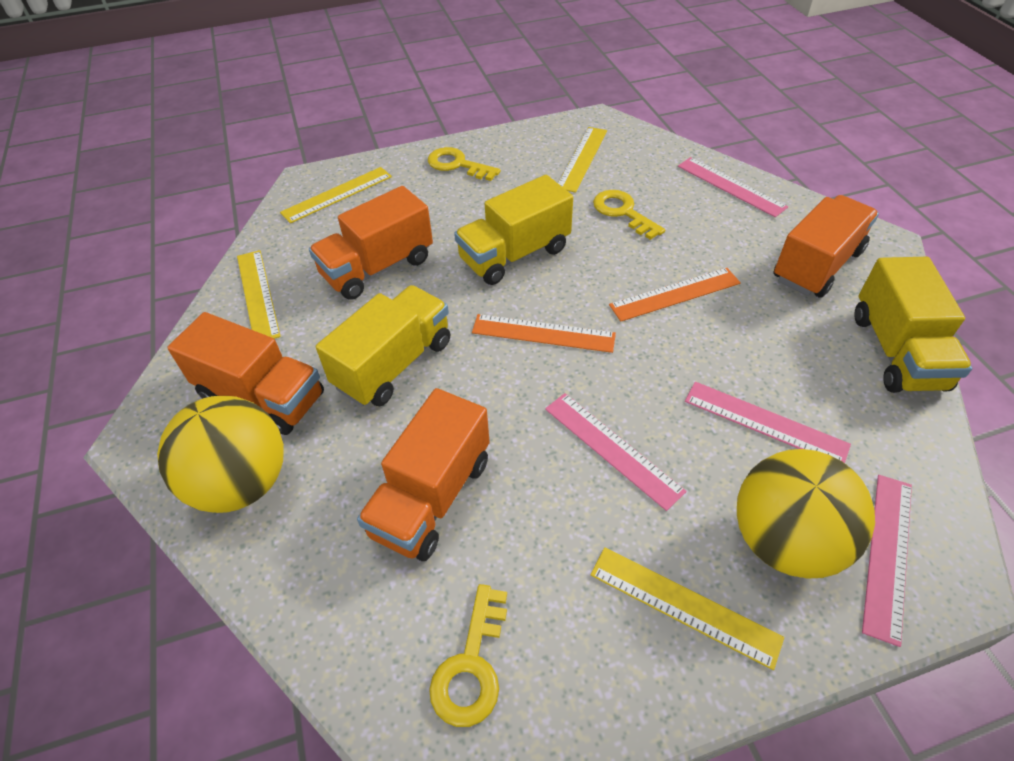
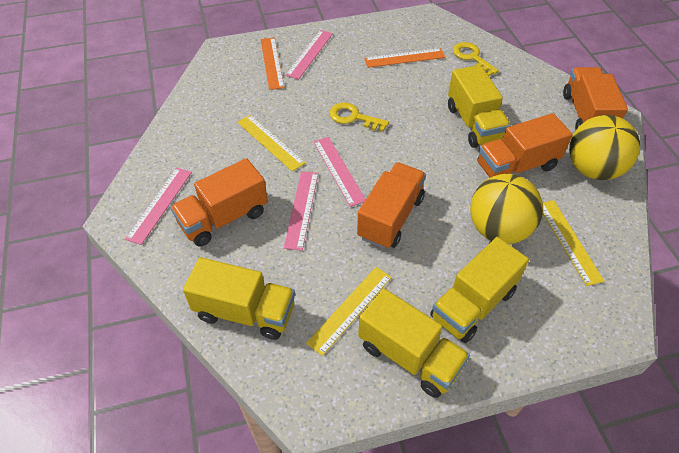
yellow key: [428,147,501,181] [429,584,507,727] [593,190,665,240] = 3 -> [330,103,389,132] [453,42,499,76] = 2
yellow ruler: [237,250,281,339] [280,167,392,223] [558,127,607,193] [590,548,784,670] = 4 -> [237,115,305,172] [306,267,392,356] [543,200,604,286] = 3
yellow truck: [316,285,450,406] [454,175,573,285] [854,257,972,393] = 3 -> [183,257,295,340] [358,288,470,398] [430,237,529,343] [448,65,511,148] = 4

